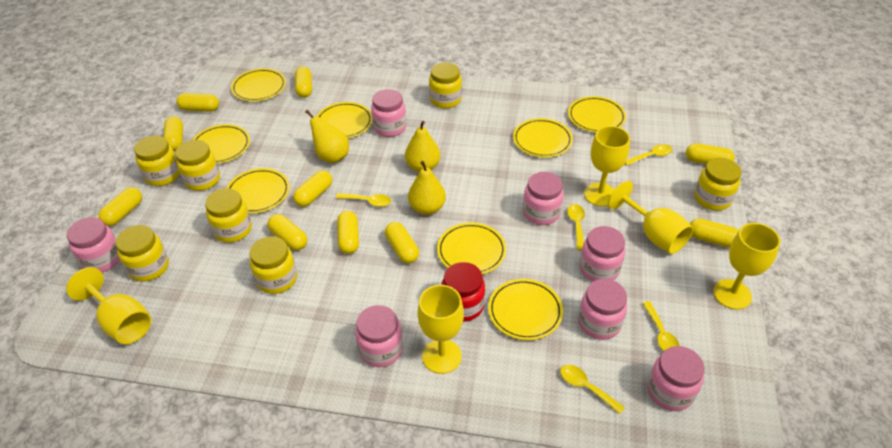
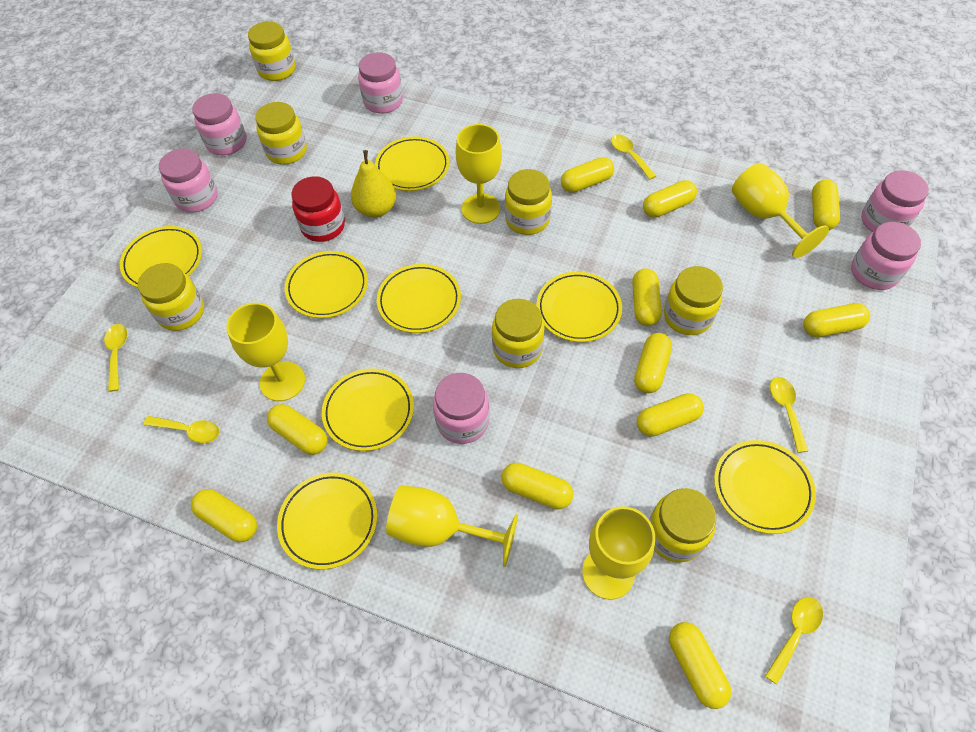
pink jar: [67,217,120,272] [355,305,403,367] [371,89,406,137] [523,172,564,225] [578,279,627,340] [579,226,625,282] [647,346,705,411] = 7 -> [159,148,218,213] [192,93,247,156] [358,52,403,114] [433,373,489,444] [851,222,921,290] [861,170,929,232] = 6
yellow capsule: [98,187,142,226] [163,116,183,151] [176,93,219,112] [267,214,307,250] [293,170,332,207] [295,66,312,98] [337,211,359,254] [385,222,419,263] [686,143,735,164] [690,218,739,248] = 10 -> [191,489,257,542] [267,404,328,455] [501,463,574,509] [561,157,614,193] [632,268,662,326] [634,333,672,393] [637,393,704,437] [643,180,697,218] [669,622,731,709] [803,303,870,337] [812,179,840,230] = 11
yellow pear: [305,110,349,163] [405,121,440,172] [408,161,446,215] = 3 -> [351,150,396,218] = 1

